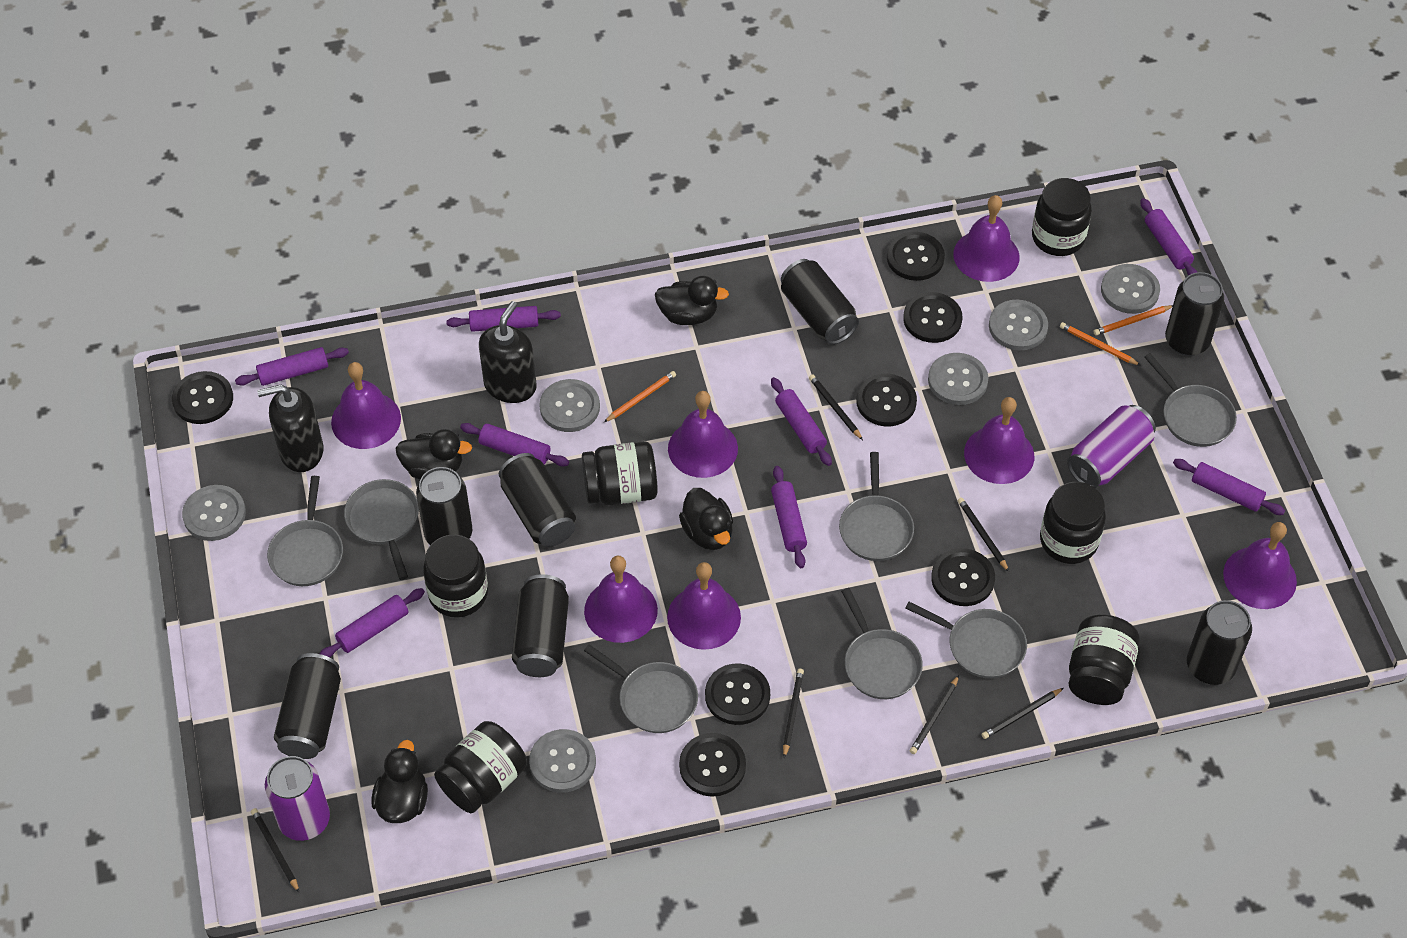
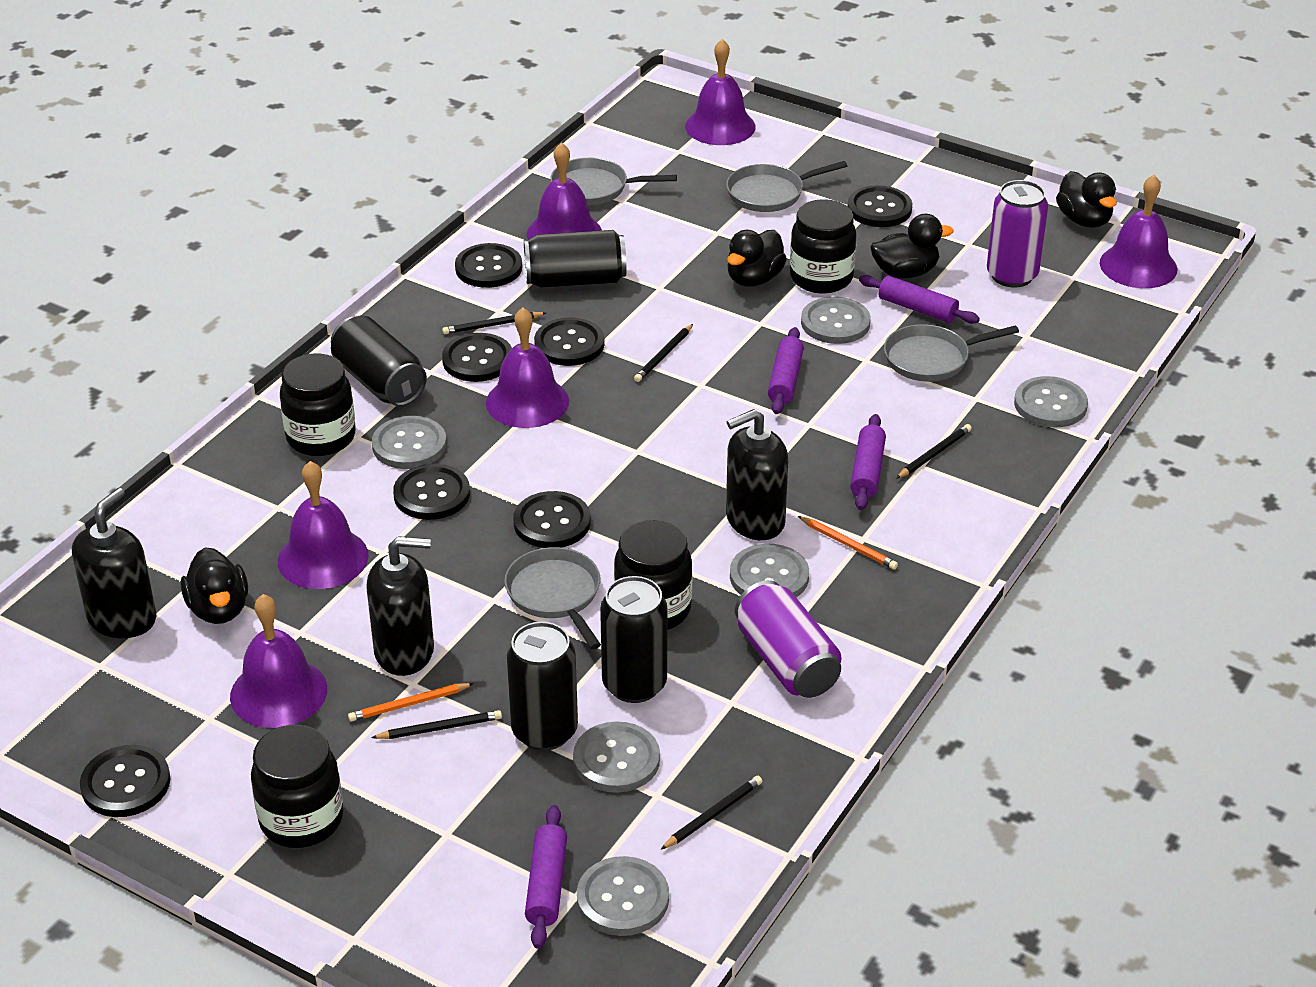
black can: [274,653,341,759] [416,467,472,545] [499,453,576,547] [512,574,569,677] [781,259,859,345] [1165,272,1224,356] [1187,600,1252,685] = 7 -> [331,316,427,406] [507,622,578,751] [524,230,627,288] [600,576,668,703] = 4
black jar: [423,535,488,618] [434,721,527,813] [582,441,658,505] [1032,178,1092,256] [1040,482,1106,564] [1068,615,1140,705] = 6 -> [251,724,343,848] [280,354,356,456] [614,520,692,630] [790,199,857,294] = 4
black pencil: [251,808,299,892] [783,669,804,758] [809,374,863,440] [910,675,959,754] [958,498,1009,572] [981,688,1064,739] = 6 -> [371,710,502,739] [442,312,546,334] [634,324,693,382] [661,776,762,849] [896,424,972,479] = 5
black soap dispenser: [257,385,323,472] [479,301,536,403] = 2 -> [72,488,156,638] [366,536,434,676] [726,409,788,540] = 3
grey pan: [267,476,343,586] [344,479,419,580] [584,644,698,733] [839,452,914,561] [841,588,923,699] [905,602,1027,678] [1144,353,1237,447] = 7 -> [504,547,601,649] [550,158,677,205] [726,161,847,212] [884,324,1019,382] = 4
orange pencil: [604,371,676,422] [1060,322,1141,366] [1093,305,1173,335] = 3 -> [348,683,474,722] [798,516,898,570] = 2
purple bell: [331,362,401,449] [584,555,658,643] [667,562,741,650] [668,391,738,478] [953,195,1020,282] [964,397,1034,484] [1223,522,1297,609] = 7 -> [230,594,327,728] [278,461,369,589] [486,307,569,428] [527,142,602,240] [685,39,756,145] [1100,175,1177,288] = 6
purple rolling pin: [235,347,349,386] [320,588,425,657] [446,306,561,332] [460,423,569,467] [771,377,832,466] [771,466,807,568] [1140,198,1197,276] [1173,459,1285,515] = 8 -> [525,805,567,949] [768,327,804,414] [850,414,886,510] [859,275,980,324] = 4

